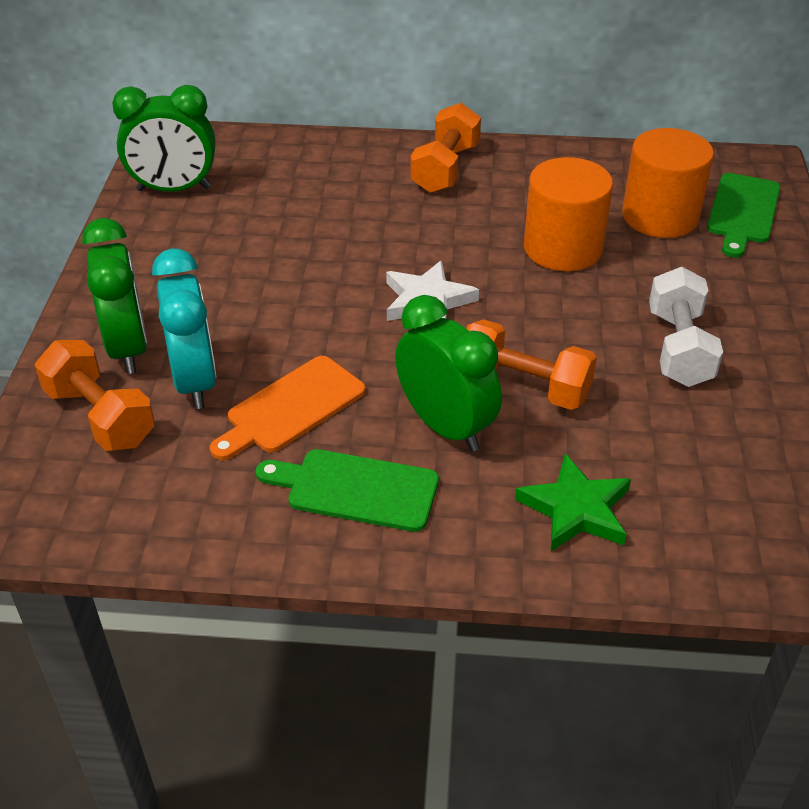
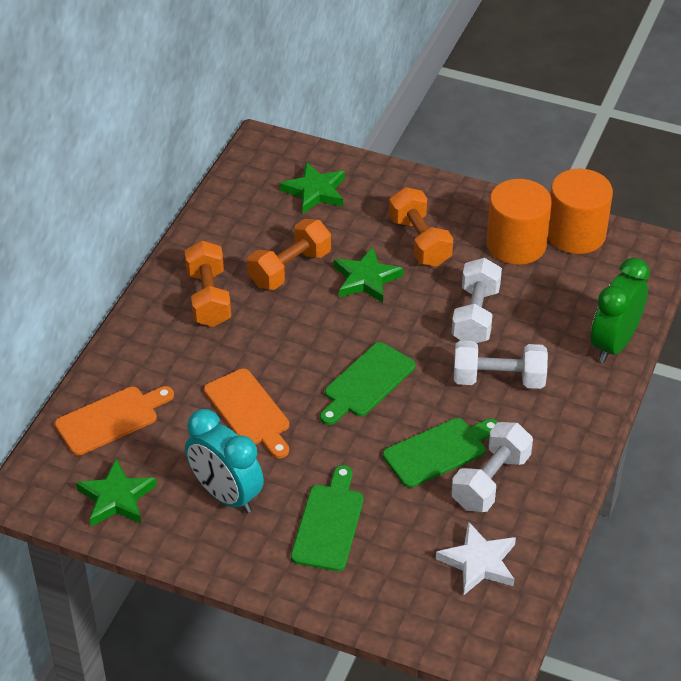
green clock: [82,218,147,374] [112,85,215,192] [395,295,502,452] = 3 -> [591,258,650,363] = 1
green cutting board: [255,449,439,532] [707,173,780,258] = 2 -> [291,465,364,571] [320,342,415,425] [383,418,498,488] = 3
green star: [515,454,631,551] = 1 -> [76,458,157,526] [280,162,345,214] [334,247,404,303] = 3
orange cutting board: [210,356,366,460] = 1 -> [55,386,174,456] [204,369,289,458] = 2
white dumbbell: [649,267,723,387] = 1 -> [451,258,502,343] [451,422,533,512] [454,341,548,389] = 3

